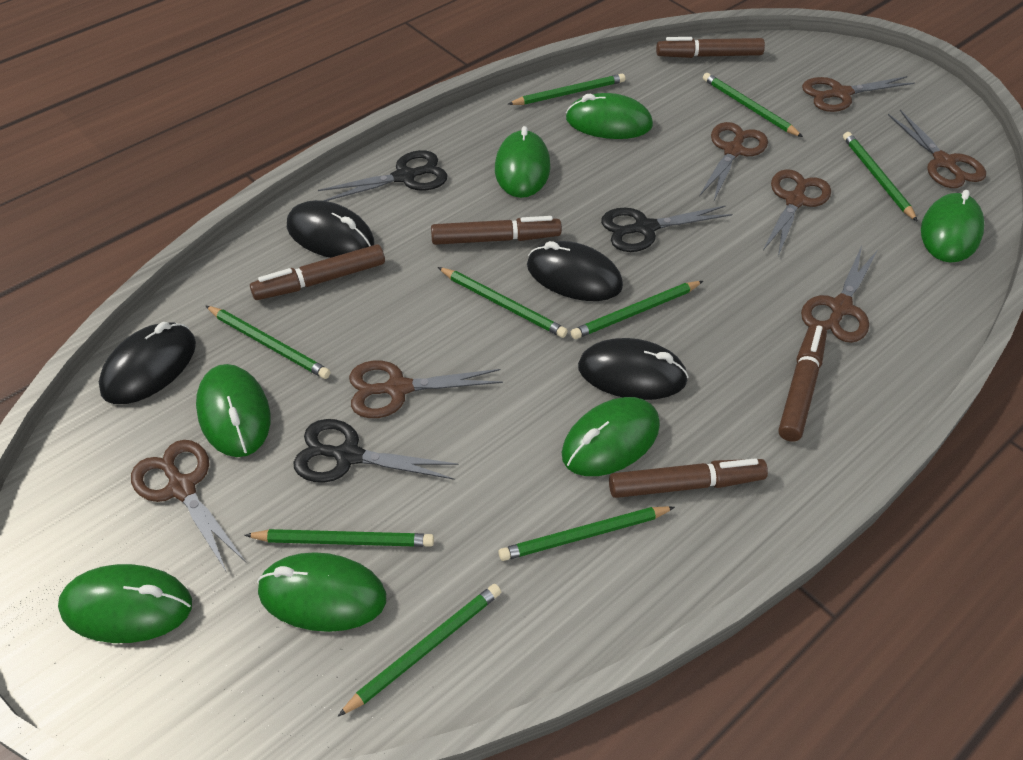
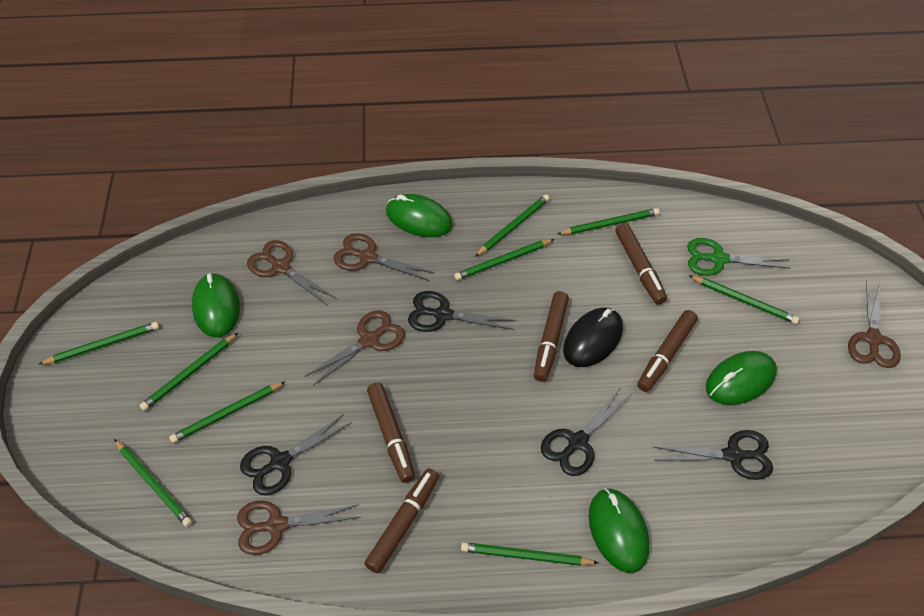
black mouse: [99,322,196,404] [287,200,374,258] [527,241,623,301] [578,338,689,400] = 4 -> [563,307,623,367] = 1
black scissors: [293,419,459,483] [318,150,447,201] [601,205,732,252] = 3 -> [240,414,352,496] [408,291,516,332] [541,387,631,476] [654,430,773,480] = 4
brown scissors: [131,440,246,571] [349,360,503,418] [699,122,768,200] [763,169,831,256] [801,246,878,343] [802,76,915,112] [888,110,986,188] = 7 -> [237,501,361,555] [247,240,335,305] [305,310,405,386] [333,233,434,281] [848,280,901,368] = 5
green mouse: [58,564,192,643] [196,364,270,457] [257,552,386,632] [495,126,550,198] [561,397,660,476] [566,93,653,139] [921,190,984,263] = 7 -> [192,273,240,337] [386,194,453,237] [589,488,649,573] [706,351,777,405] = 4
green scissors: none = 0 -> [687,238,791,276] = 1

